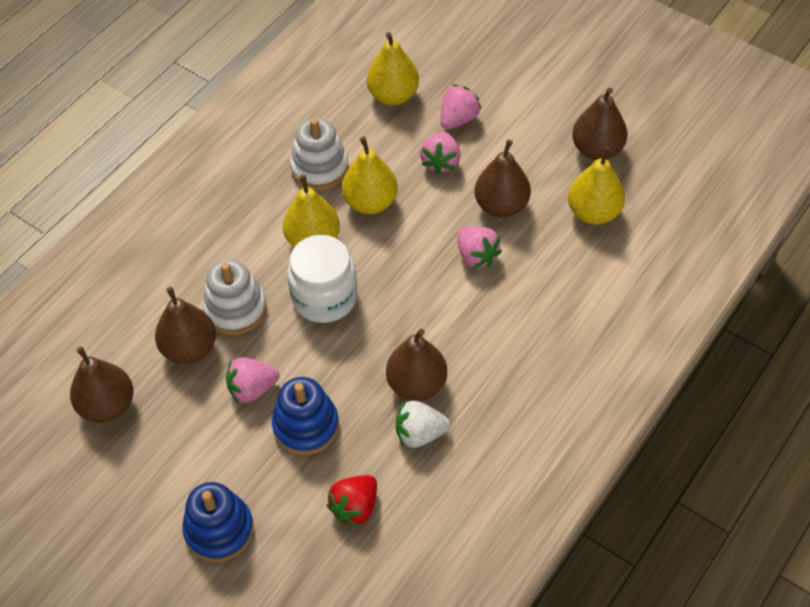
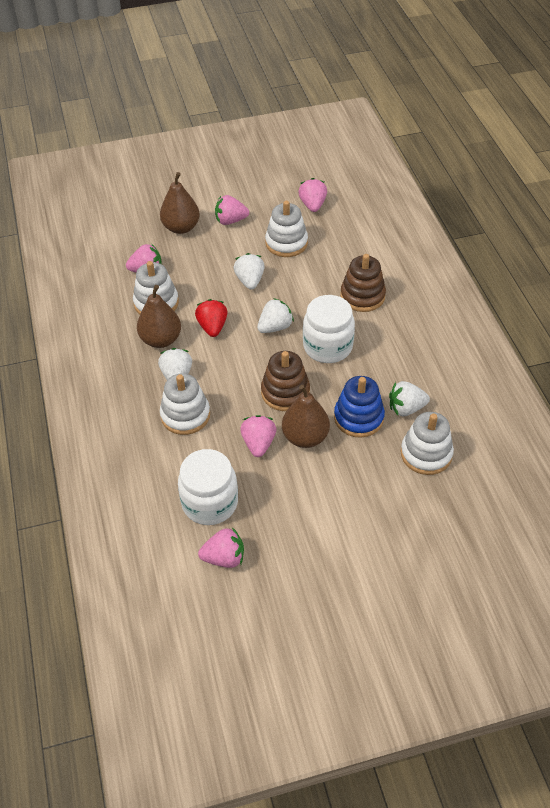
blue stacking toy: [182,482,254,562] [272,377,339,455] = 2 -> [334,376,385,438] = 1
brown pear: [70,347,133,423] [155,287,216,364] [386,329,447,401] [474,140,531,218] [572,88,627,160] = 5 -> [137,285,181,348] [160,172,200,234] [282,385,330,448] = 3
brown stacking toy: none = 0 -> [261,351,310,411] [340,254,386,312] = 2
pink strawberry: [226,357,280,404] [420,132,461,175] [440,84,481,129] [457,226,502,269] = 4 -> [126,244,161,272] [198,527,244,568] [215,195,249,225] [240,415,276,457] [298,178,327,212] = 5
white jar: [287,235,357,323] = 1 -> [178,449,238,525] [303,295,355,363] = 2
white stacking toy: [203,259,267,335] [290,118,349,190] = 2 -> [133,261,179,314] [160,373,210,435] [265,201,308,257] [401,412,454,475] = 4
white strawberry: [396,401,450,448] = 1 -> [158,348,192,380] [233,253,265,290] [257,298,294,333] [389,381,430,416] = 4
yellow pear: [283,175,340,247] [342,137,398,214] [367,32,419,105] [568,146,625,225] = 4 -> none = 0

